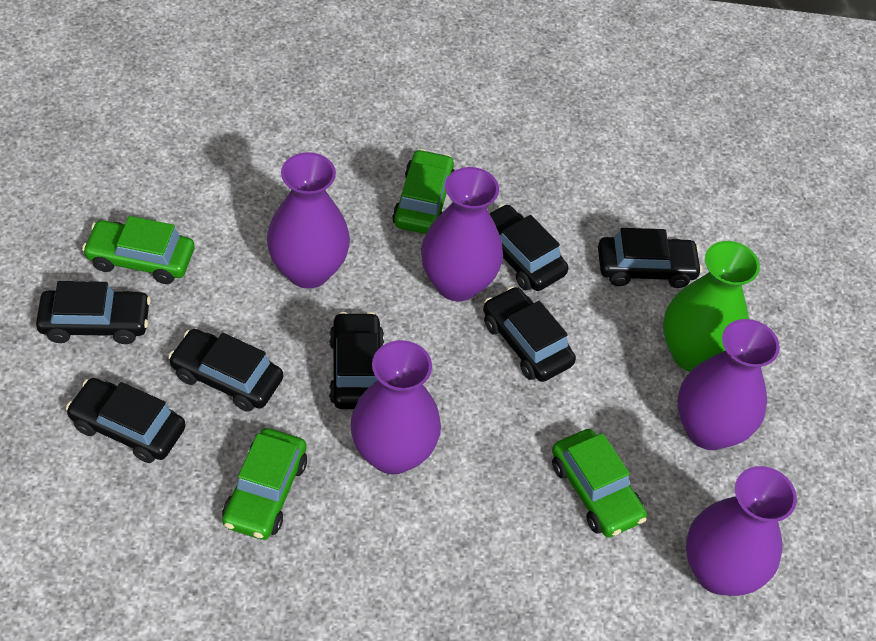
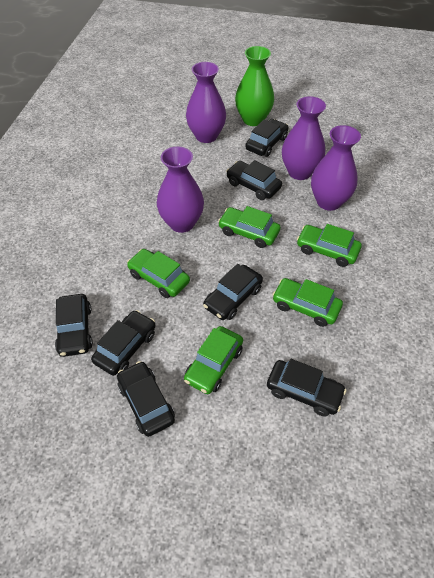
green car: [82,216,194,284] [222,428,307,540] [392,149,455,234] [552,429,647,537] = 4 -> [127,249,190,298] [184,326,243,394] [218,206,281,248] [272,278,343,327] [297,224,362,267] = 5
purple vase: [267,152,350,288] [350,340,441,474] [421,167,503,301] [678,319,780,450] [686,466,797,596] = 5 -> [157,146,204,233] [186,62,226,143] [282,96,326,180] [311,125,361,211] = 4

